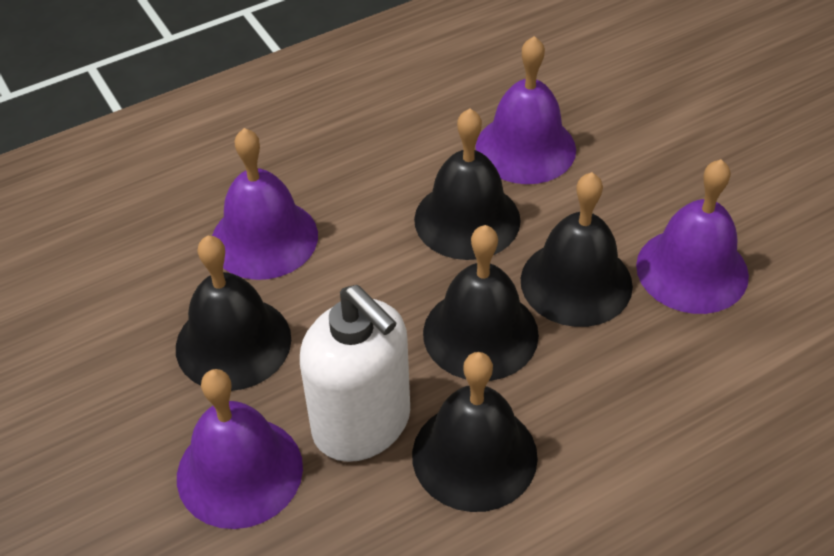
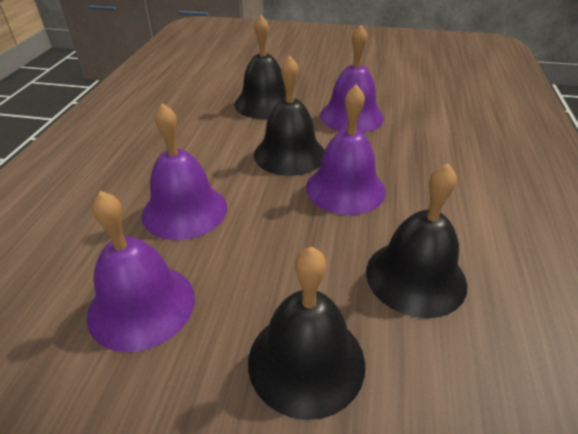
black bell: [176,236,291,391] [412,352,538,512] [414,108,521,260] [423,225,539,381] [521,172,633,327] = 5 -> [234,15,286,119] [248,246,365,420] [254,56,325,176] [366,164,467,318] = 4
white soap dispenser: [300,285,410,462] = 1 -> none = 0

